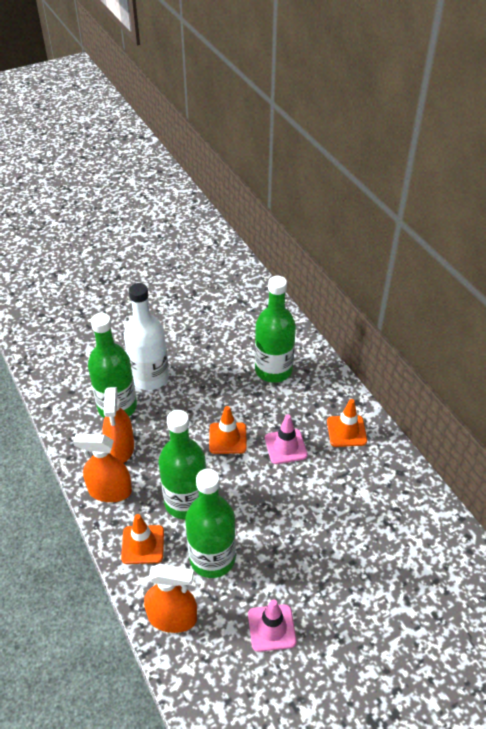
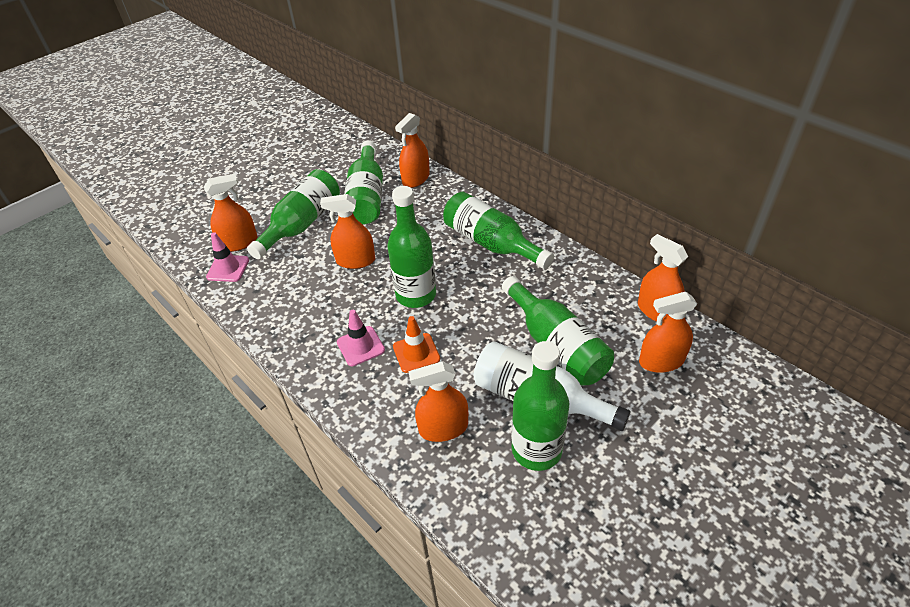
green bottle: [88,313,137,418] [159,410,206,519] [185,469,236,578] [255,276,296,383] = 4 -> [247,169,340,259] [344,140,383,224] [387,186,436,308] [443,192,554,269] [502,276,614,386] [511,341,569,471] = 6
orange spray bottle: [73,434,132,502] [102,387,134,463] [144,564,197,633] = 3 -> [204,174,258,252] [320,194,375,269] [395,113,430,188] [409,362,468,442] [638,234,688,322] [639,292,697,373] = 6
orange traffic cone: [121,514,164,564] [209,406,247,454] [327,399,367,447] = 3 -> [393,316,440,373] = 1

